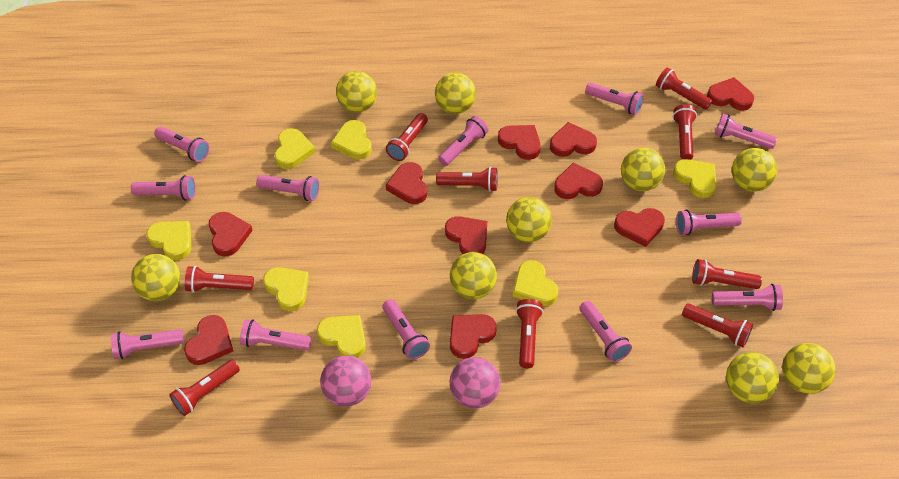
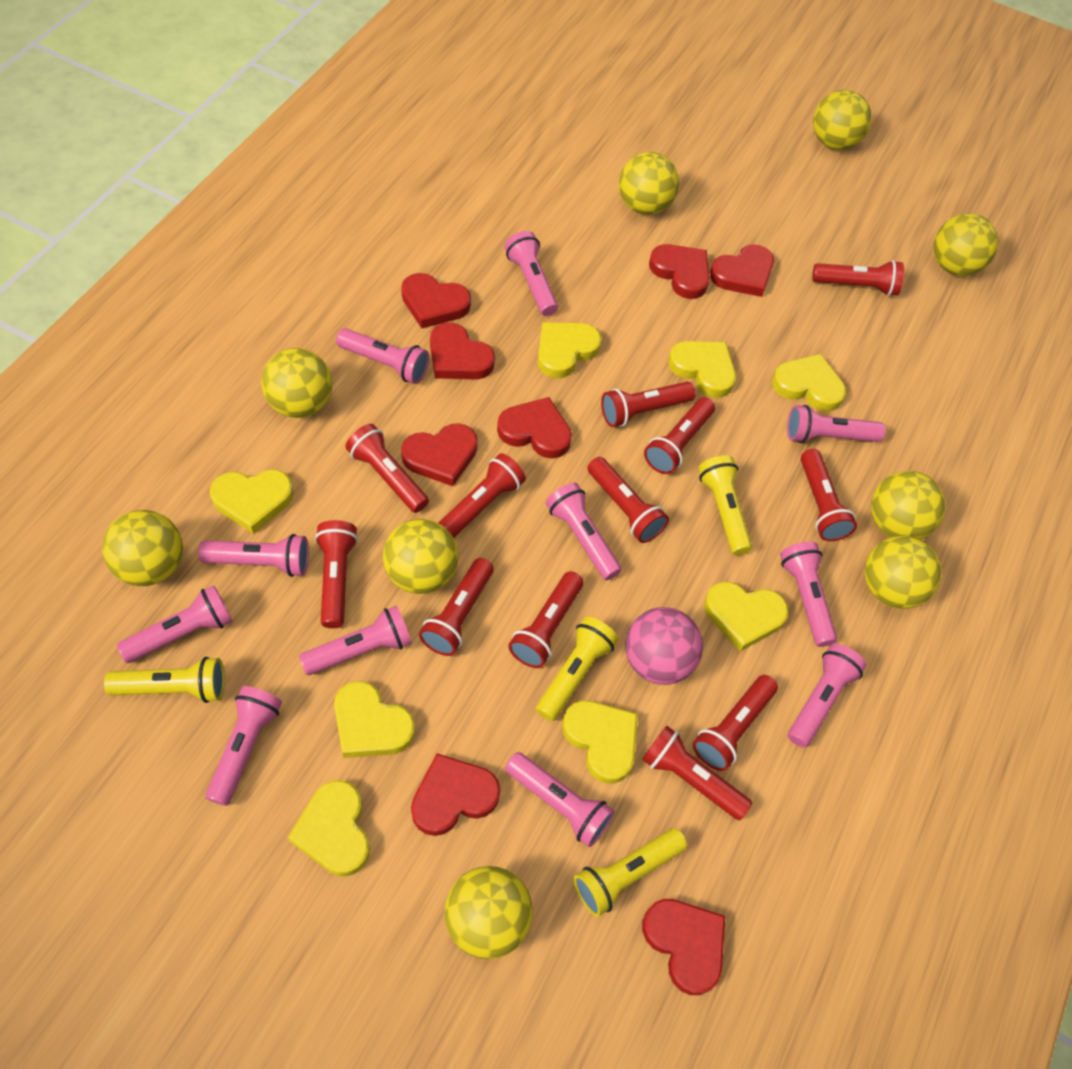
pink ball: [320,355,371,407] [450,357,500,409] = 2 -> [625,607,703,685] = 1
pink flashlight: [111,329,184,359] [131,175,196,201] [154,127,209,162] [240,319,311,351] [256,175,319,201] [382,299,430,360] [438,116,488,166] [579,301,632,362] [585,83,644,115] [676,210,742,235] [712,284,783,311] [715,114,777,149] = 12 -> [117,585,232,663] [198,534,309,577] [206,686,282,806] [299,606,412,675] [336,328,429,384] [505,231,558,316] [505,752,615,847] [546,483,622,580] [780,541,837,647] [787,405,886,443] [788,644,866,748] = 11
red flashlight: [169,360,240,416] [185,266,254,293] [386,113,428,161] [436,167,498,192] [516,299,543,368] [656,67,713,110] [673,104,697,160] [682,304,753,347] [692,259,762,289] = 9 -> [315,520,358,628] [345,424,429,513] [419,558,494,656] [439,453,526,538] [508,571,584,668] [587,457,669,543] [601,382,695,427] [642,726,752,820] [644,397,715,474] [693,675,778,771] [801,449,857,541] [812,260,904,296] = 12
red heart: [184,315,233,365] [209,212,253,256] [386,162,427,204] [445,216,487,254] [450,314,497,359] [498,125,541,160] [550,122,597,157] [554,163,603,199] [614,208,665,247] [707,77,754,111] = 10 -> [401,273,471,328] [401,423,478,486] [411,753,500,836] [430,322,495,379] [497,397,572,458] [642,899,725,995] [649,244,710,299] [710,244,774,297] = 8
yellow flashlight: none = 0 -> [104,657,225,703] [536,617,618,721] [574,828,687,917] [698,455,752,555] = 4
yellow heart: [146,221,191,260] [263,267,309,311] [274,128,315,169] [317,315,366,358] [331,120,372,160] [513,260,558,306] [673,159,716,198] = 7 -> [210,469,294,534] [288,780,370,876] [334,681,415,758] [538,322,602,378] [562,700,638,784] [668,341,736,398] [704,582,789,651] [772,354,846,412] = 8

